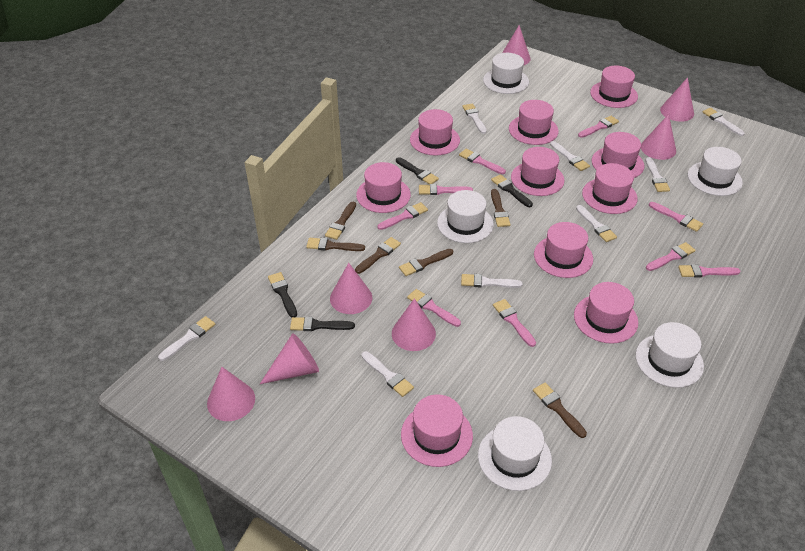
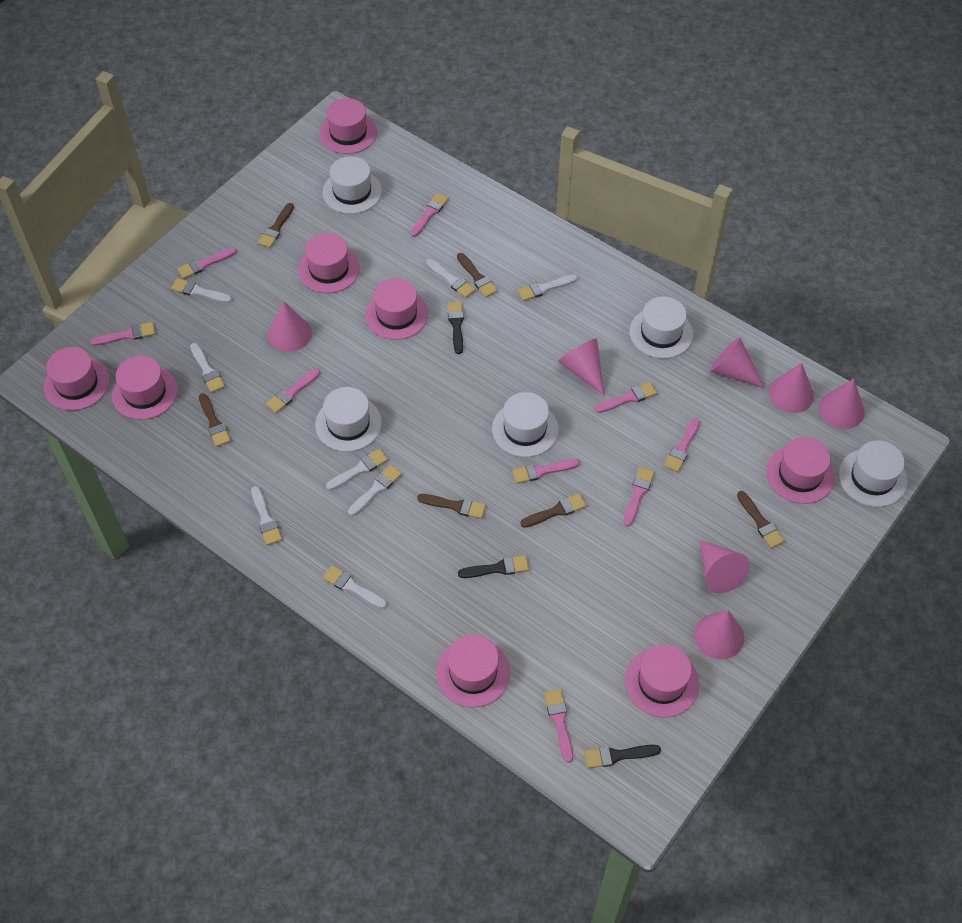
black brush: [268,272,297,318] [290,317,355,331] [396,157,439,185] [491,174,533,207] = 4 -> [447,302,464,354] [458,555,529,578] [584,745,661,768] = 3
pink hat: [356,162,411,213] [401,394,473,467] [410,109,460,156] [509,100,559,145] [511,147,564,196] [534,222,593,278] [574,282,638,344] [582,163,638,214] [590,66,638,108] [592,132,644,178] = 10 -> [44,347,110,411] [112,356,178,420] [298,233,360,293] [320,98,377,154] [365,278,428,340] [436,635,510,707] [625,644,699,718] [766,437,835,504] = 8

